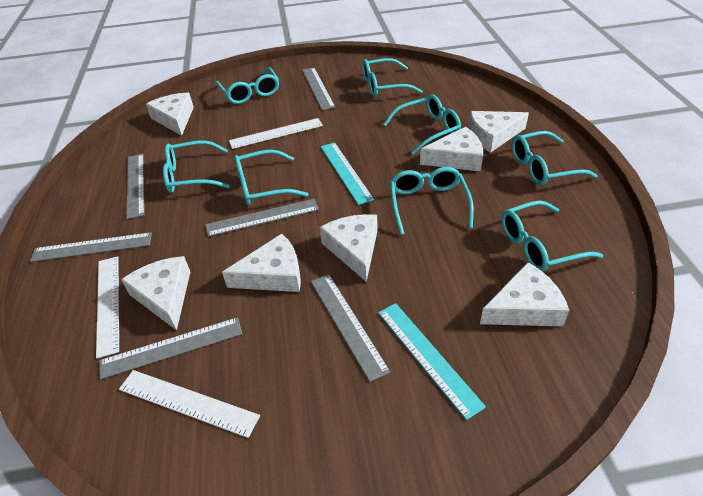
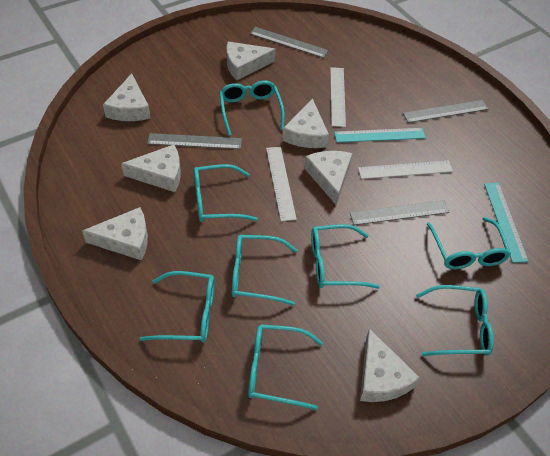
grey ruler: [30,232,152,262] [99,317,242,379] [126,154,145,219] [206,199,319,237] [302,68,335,110] [311,274,390,382] = 6 -> [147,133,242,149] [250,27,329,58] [350,200,449,225] [403,100,488,123] = 4

